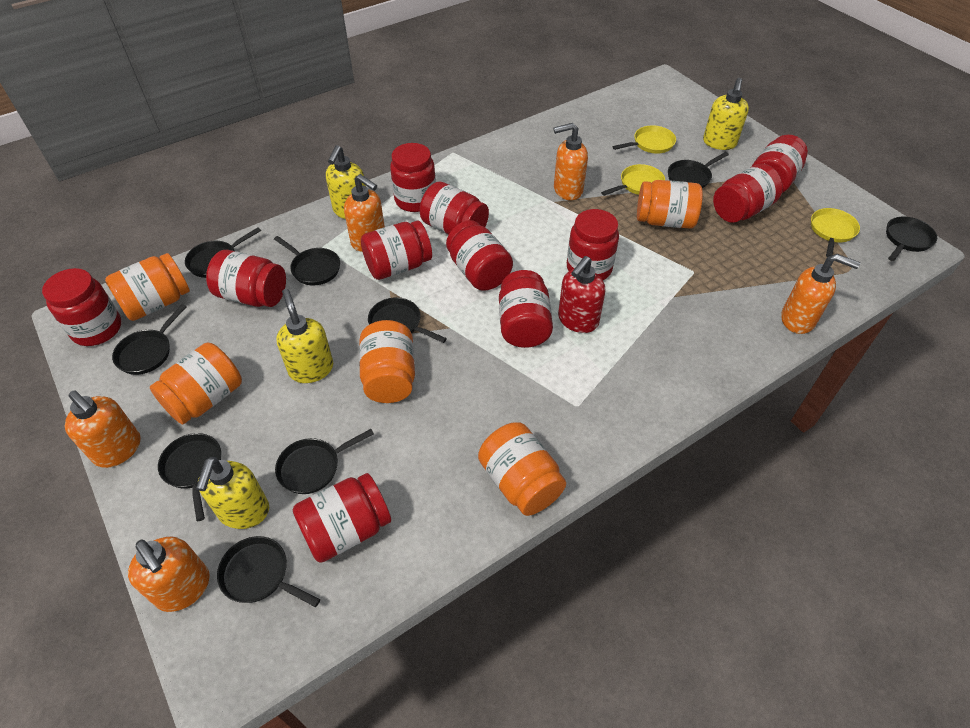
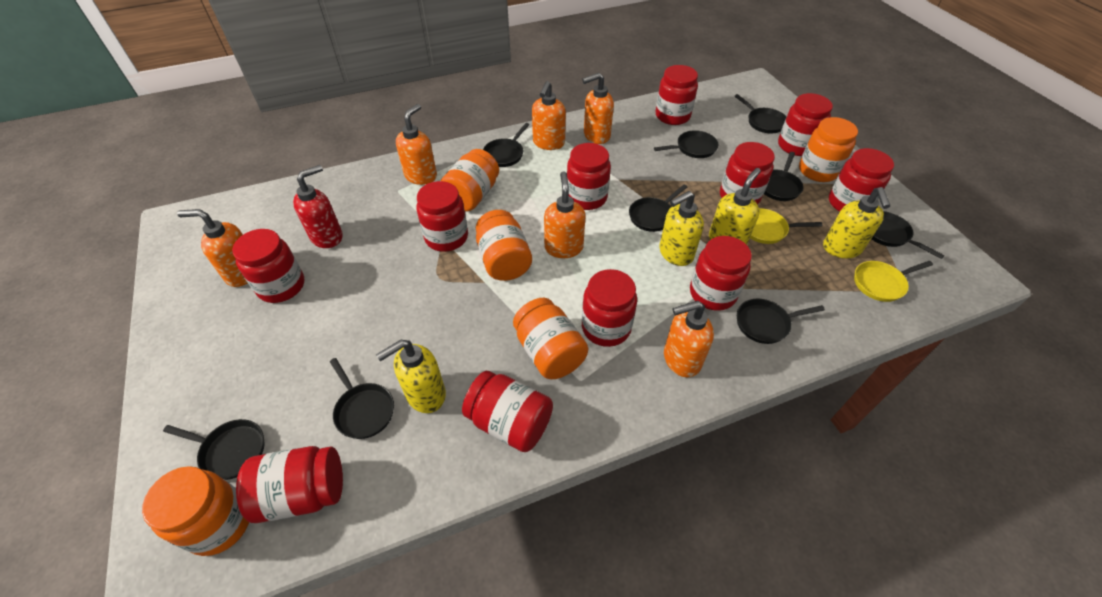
orange soap dispenser: [65,390,140,468] [128,537,210,612] [344,174,385,252] [553,123,588,200] [781,254,860,334] = 5 -> [177,209,247,287] [396,104,437,185] [532,81,566,150] [544,171,586,258] [582,73,614,144] [664,301,714,377] = 6
yellow pan: [601,164,665,196] [612,125,676,154] [811,208,860,257] = 3 -> [750,208,822,244] [854,261,933,302] = 2

